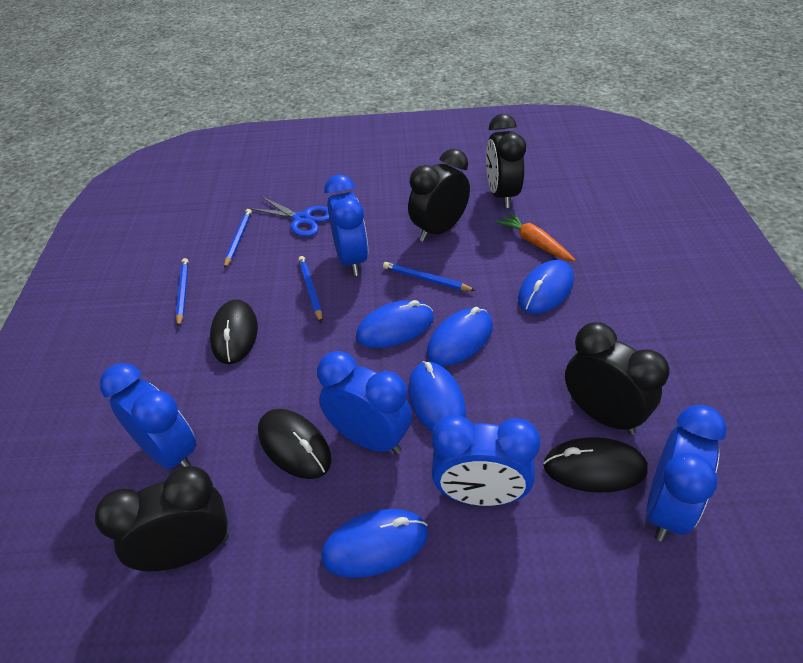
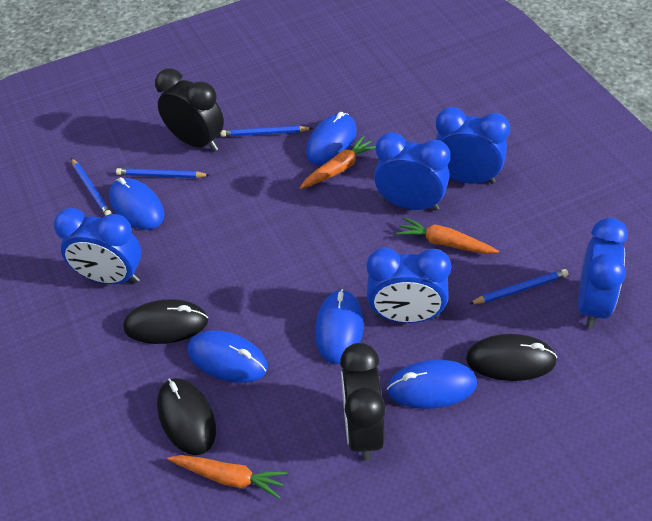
black clock: [95,466,229,571] [408,149,470,242] [486,114,526,208] [565,322,670,435] = 4 -> [155,68,224,152] [340,343,386,461] = 2
blue scissors: [248,196,329,237] = 1 -> none = 0
orange carrot: [496,213,576,261] = 1 -> [167,455,287,498] [300,135,376,189] [396,217,499,254] = 3

